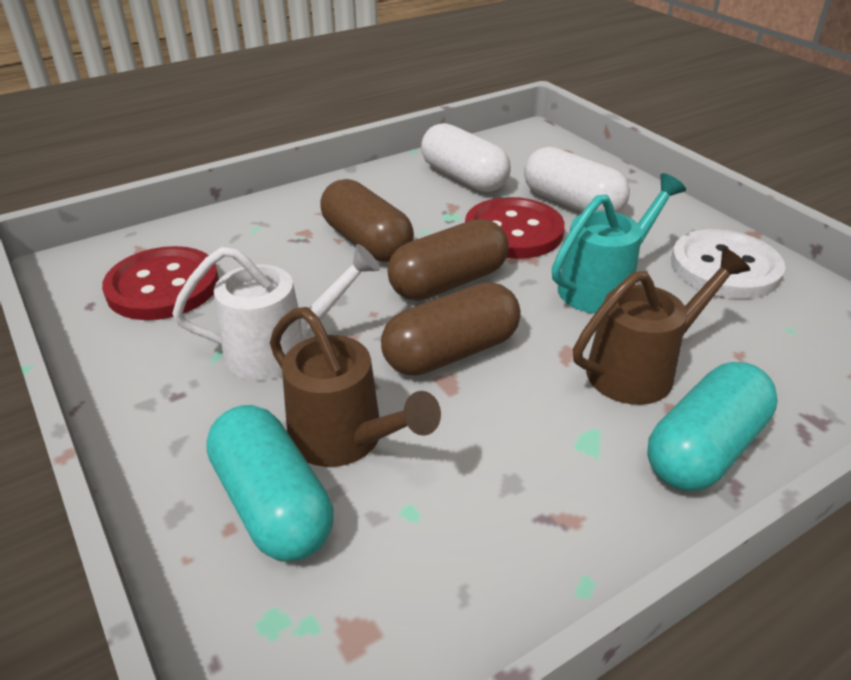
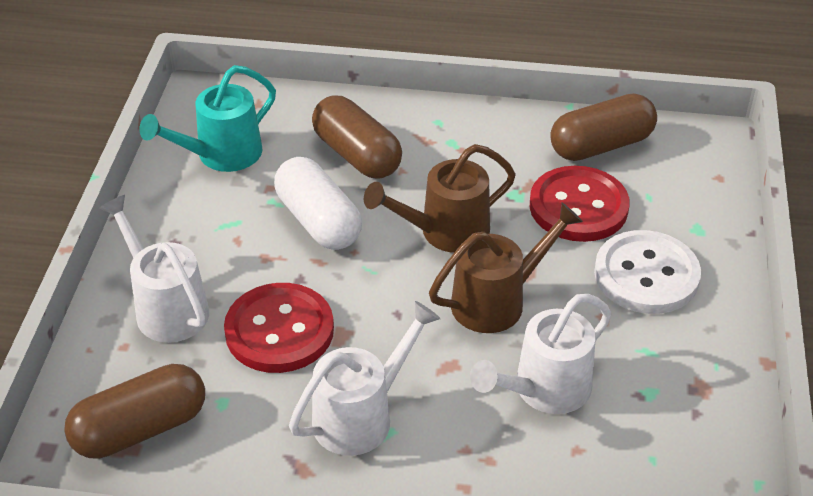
turquoise capsule: [206,405,334,561] [647,362,778,491] = 2 -> none = 0
white capsule: [421,123,511,192] [524,147,630,213] = 2 -> [274,157,362,250] = 1
white watering can: [172,244,380,380] = 1 -> [100,195,209,343] [289,301,440,456] [470,294,611,414] = 3

